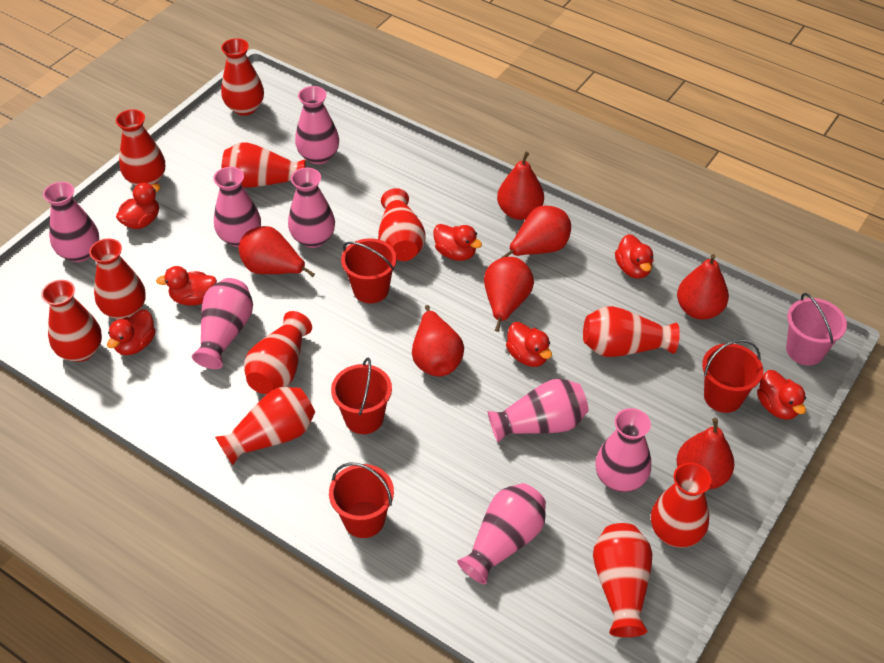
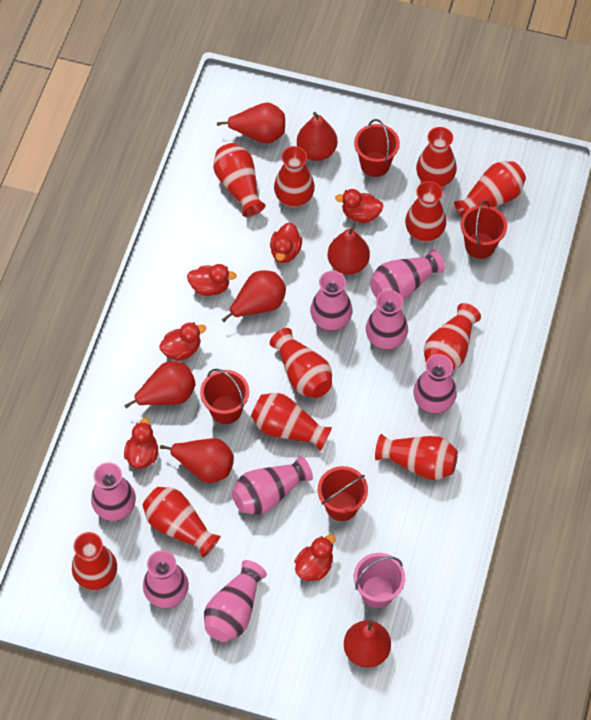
red duck: [107,310,156,355] [116,182,161,229] [156,266,217,306] [433,224,482,261] [506,322,552,367] [615,234,653,278] [757,370,806,420] = 7 -> [124,417,158,468] [159,322,206,361] [187,264,237,296] [270,223,302,263] [294,534,335,581] [335,189,384,223] = 6

